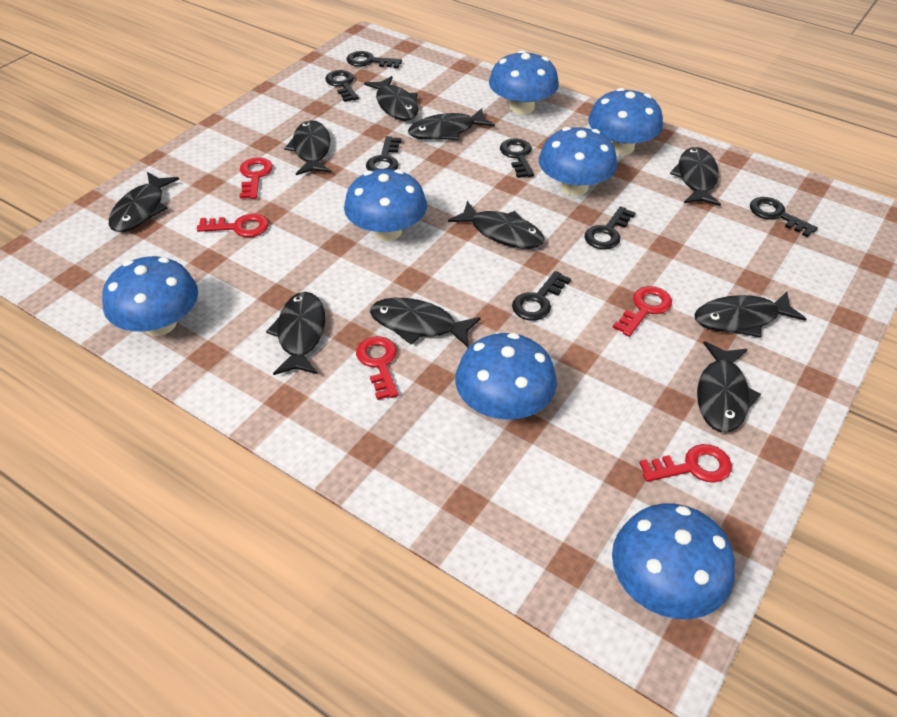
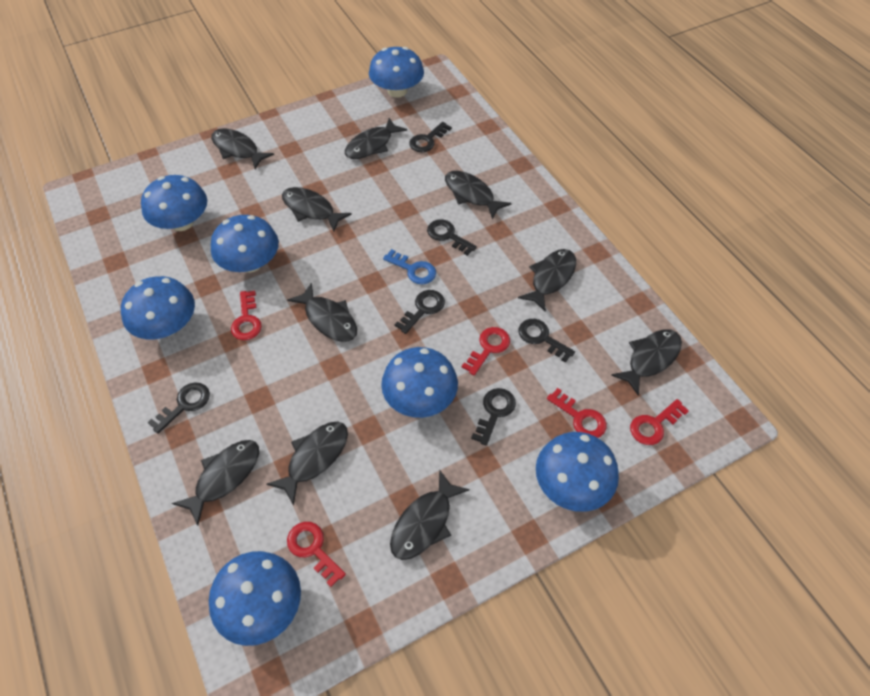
black key: [325,70,359,102] [346,51,402,68] [366,136,402,171] [500,138,534,178] [512,271,571,321] [584,206,636,249] [750,197,818,237] = 7 -> [148,382,210,434] [394,290,445,334] [409,122,452,152] [427,219,477,256] [471,388,516,446] [518,319,575,363] = 6
blue key: none = 0 -> [383,249,436,284] = 1

